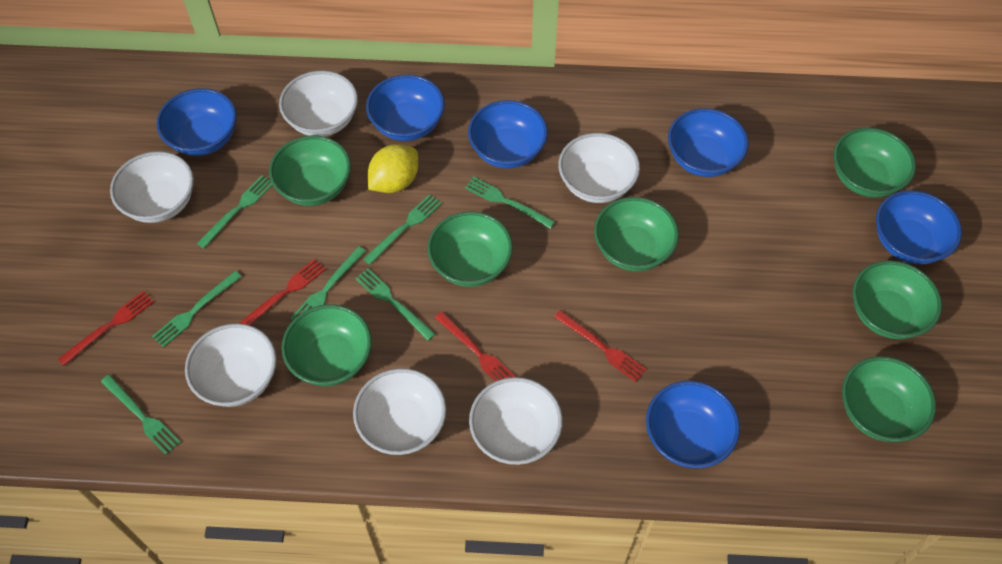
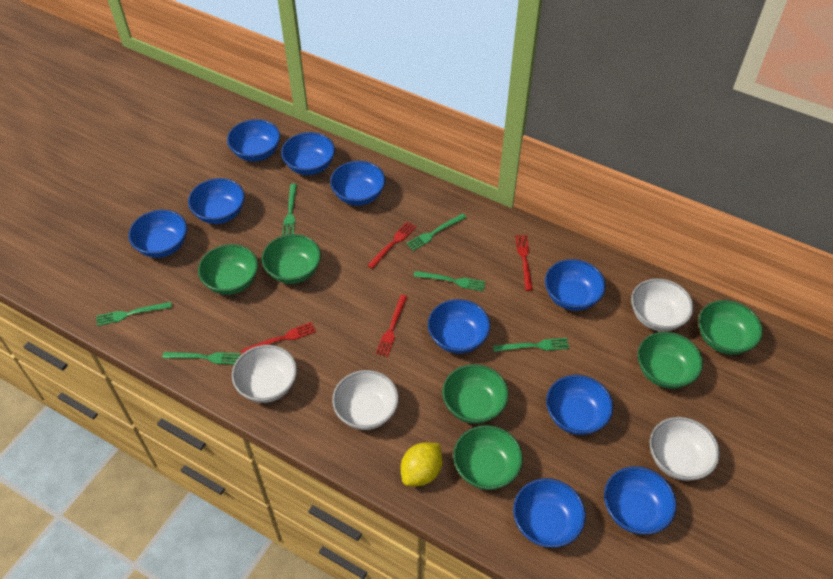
blue bowl: [156,88,237,156] [366,74,445,141] [468,100,548,168] [646,381,740,469] [668,108,749,177] [876,190,962,264] = 6 -> [128,210,187,258] [188,178,245,224] [227,119,280,161] [281,132,335,175] [330,161,385,206] [428,299,490,354] [513,478,586,548] [545,259,606,311] [546,375,613,435] [604,466,677,535] = 10
green bowl: [269,136,351,206] [282,304,372,386] [427,211,513,287] [594,197,679,271] [834,128,916,198] [842,356,936,442] [853,260,942,339] = 7 -> [198,244,258,295] [262,234,321,284] [442,364,509,424] [453,425,523,490] [638,332,703,389] [699,300,763,355] = 6
green fork: [101,374,181,455] [152,271,242,348] [197,175,273,248] [290,246,366,320] [355,268,435,341] [363,194,442,265] [465,176,555,229] = 7 -> [96,302,172,326] [162,352,240,365] [282,184,297,236] [406,213,466,251] [414,271,485,291] [493,338,569,352] = 6
white bowl: [110,151,194,223] [185,323,277,407] [279,71,358,137] [353,368,446,455] [469,377,563,465] [558,133,640,203] = 6 -> [232,345,297,403] [332,370,399,430] [631,278,694,331] [650,417,720,481] = 4

